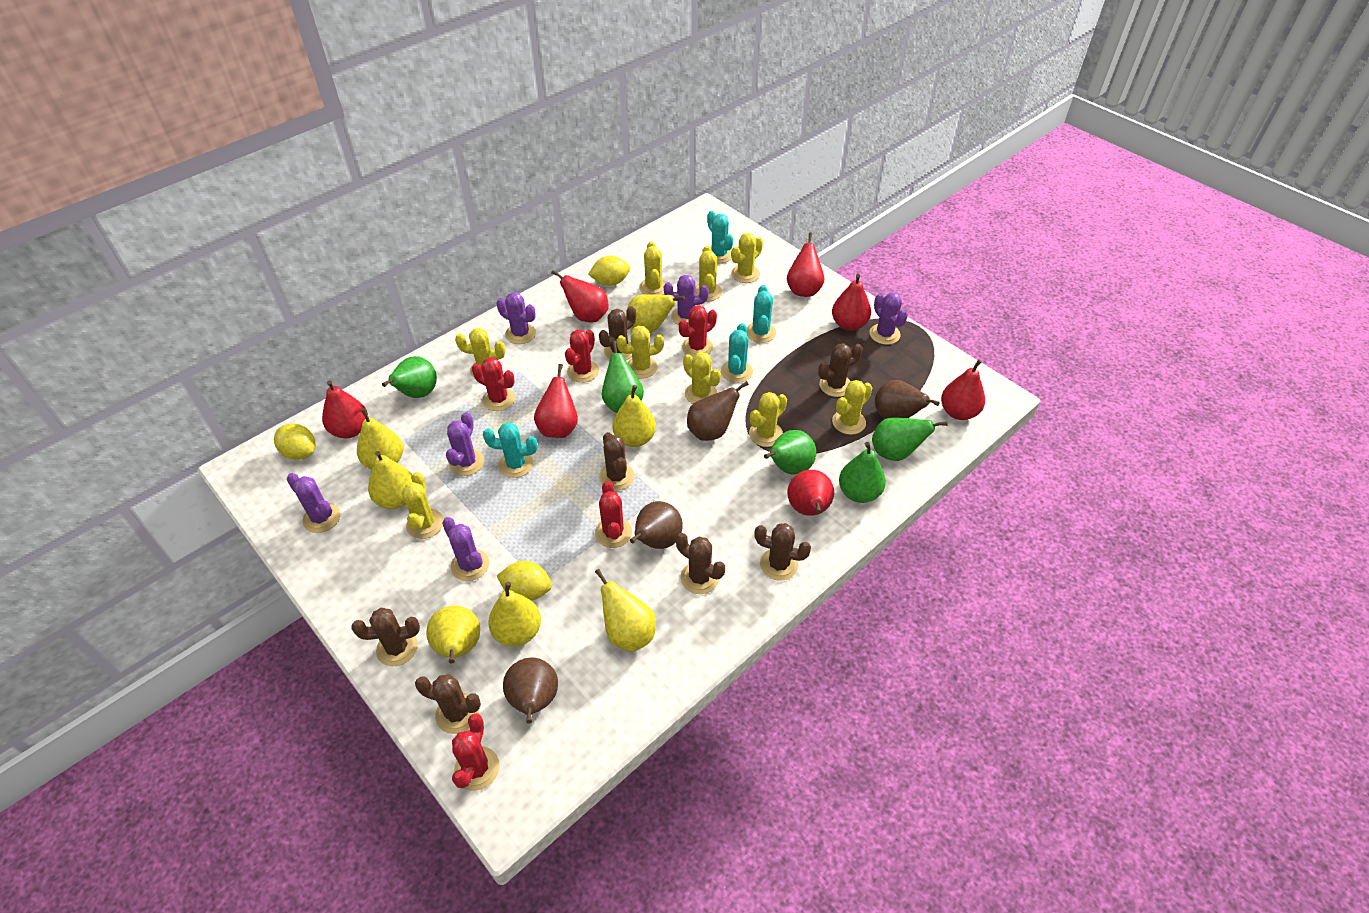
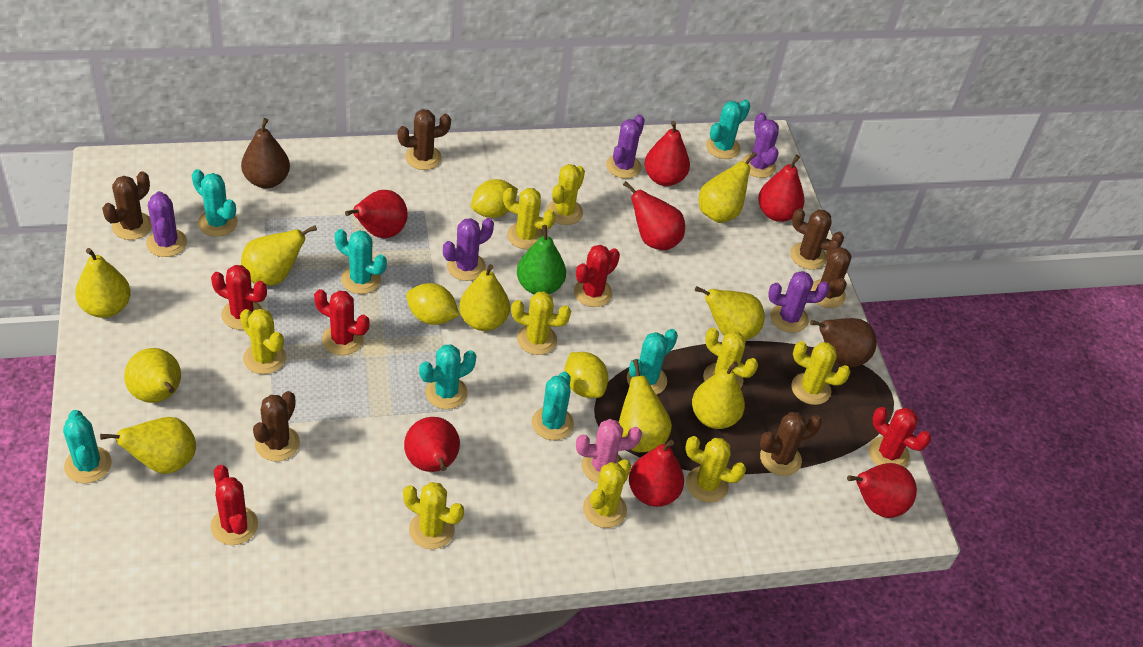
brown cactus: [351,608,420,666] [415,674,481,734] [599,306,636,360] [599,432,635,490] [676,533,725,594] [754,523,811,581] [818,343,862,397] = 7 -> [102,171,152,240] [253,391,300,461] [398,109,451,170] [760,412,822,476] [790,208,844,270] [811,238,851,308] = 6
brown pear: [503,658,558,724] [630,501,683,549] [687,381,749,441] [875,380,940,419] = 4 -> [241,118,290,188] [810,318,877,367] = 2
green pear: [382,356,437,398] [602,341,644,413] [764,430,816,475] [839,442,886,503] [872,417,948,461] = 5 -> [517,225,566,295] = 1
pink cactus: none = 0 -> [576,419,642,483] = 1
purple cactus: [286,473,340,533] [442,517,489,581] [446,412,484,476] [497,292,536,344] [664,275,709,326] [869,293,908,345] = 6 -> [146,191,187,257] [443,218,494,281] [606,115,645,179] [742,113,779,178] [768,271,829,333] = 5
turquoise cactus: [483,422,538,478] [707,211,733,263] [721,323,753,383] [747,285,776,343] = 4 -> [63,410,112,483] [192,169,238,237] [335,229,387,294] [419,344,476,409] [532,372,574,440] [627,329,678,395] [706,99,750,159] = 7
yellow pear: [357,408,403,469] [368,451,413,509] [426,605,480,664] [488,582,541,646] [595,569,656,652] [612,385,656,447] [626,294,685,333] = 7 -> [75,248,131,318] [100,417,196,474] [124,348,181,403] [241,225,317,286] [459,264,510,331] [619,359,672,452] [692,361,745,429] [695,286,764,340] [699,152,757,223] = 9

